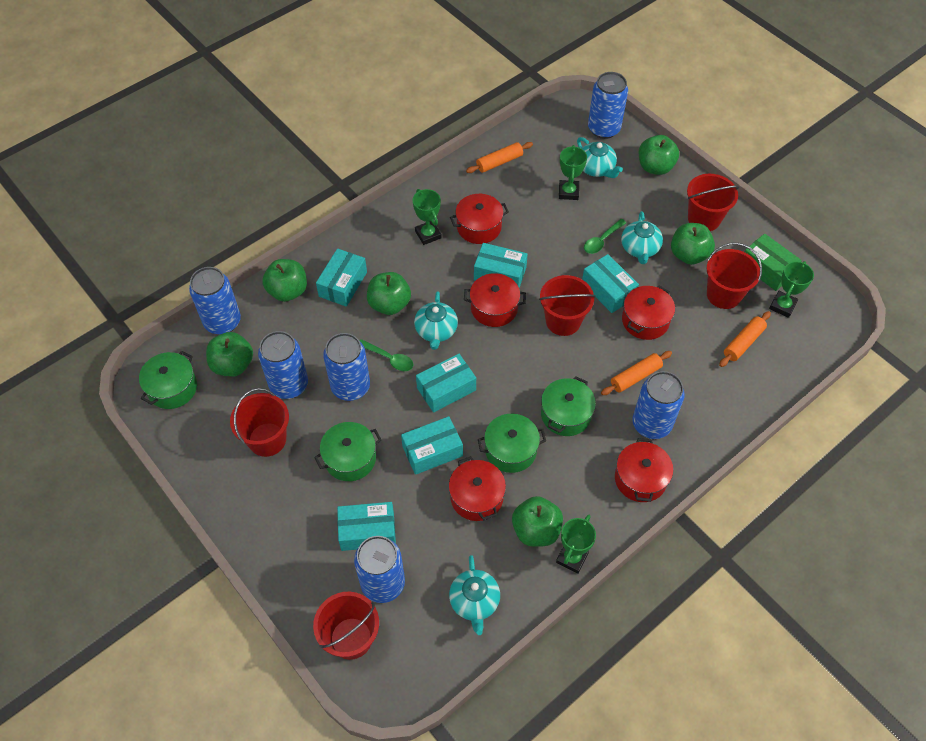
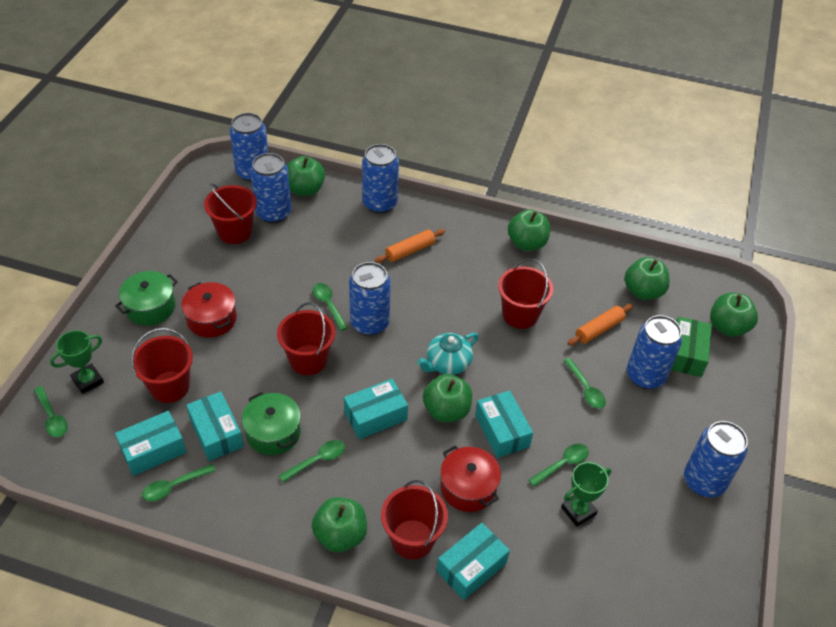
green pot: [139,351,197,409] [314,422,382,481] [478,414,546,473] [541,376,596,436] = 4 -> [115,271,178,326] [242,392,301,455] = 2
green spoon: [360,339,413,371] [584,219,626,254] = 2 -> [34,386,68,437] [142,464,216,501] [279,440,345,482] [313,283,348,331] [528,444,589,487] [564,358,606,409] = 6
green trophy: [413,189,442,245] [556,515,596,574] [559,145,587,200] [769,261,814,318] = 4 -> [50,330,104,394] [561,462,611,527] = 2
orange rolling pin: [466,142,533,173] [601,351,672,395] [719,311,771,367] = 3 -> [375,229,445,263] [568,304,633,346] = 2
red pot: [449,456,506,521] [450,194,509,244] [464,273,526,327] [615,438,673,502] [622,286,675,340] = 5 -> [181,282,237,338] [440,446,501,512] = 2
turquoise box: [316,248,367,307] [337,502,396,551] [401,416,463,475] [416,354,476,413] [474,243,528,288] [582,254,639,313] = 6 -> [115,411,186,476] [186,391,244,461] [344,379,408,439] [437,523,510,600] [475,390,533,458] = 5
turquoise teapot: [414,291,458,350] [449,555,500,635] [577,137,623,178] [621,211,663,264] = 4 -> [417,333,479,375] = 1

